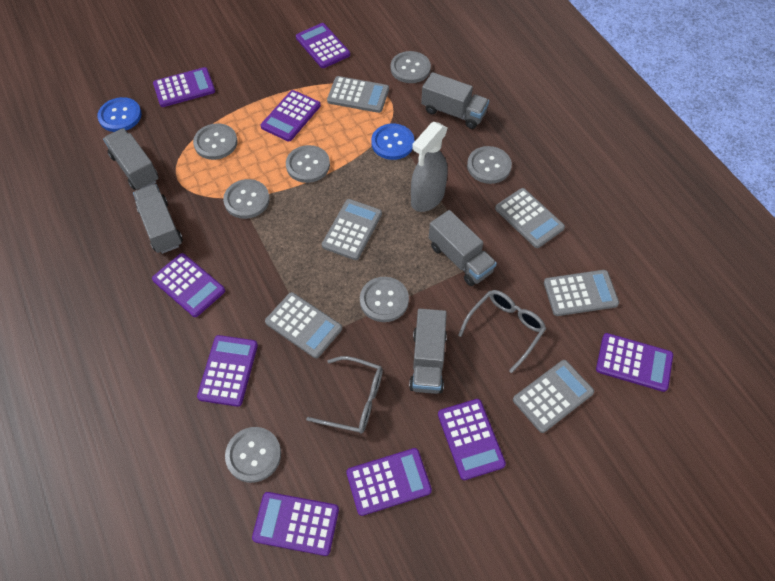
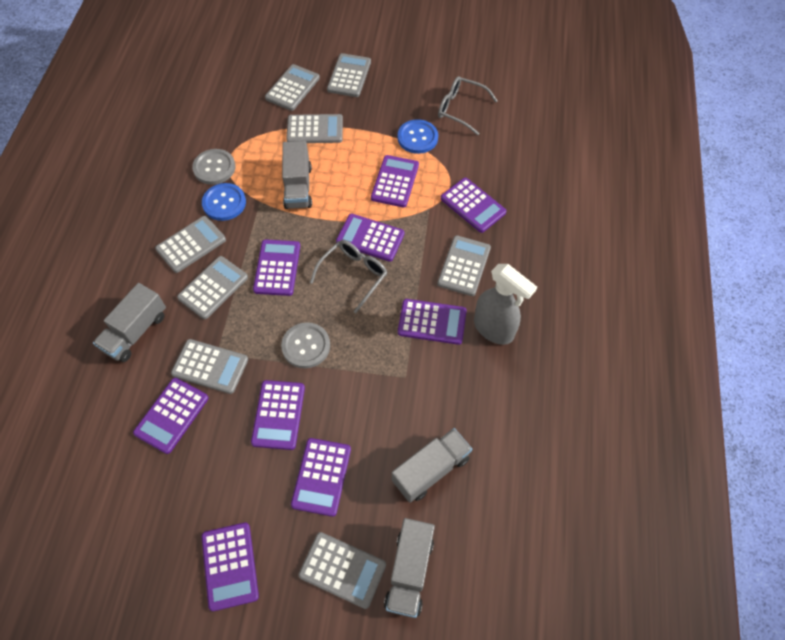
grey button: [193,123,238,160] [223,179,270,219] [225,427,281,483] [286,145,330,183] [360,277,409,322] [391,51,431,83] [467,146,512,184] = 7 -> [192,149,235,185] [281,322,330,368] = 2
grey calculator: [265,292,342,358] [322,199,382,260] [327,76,389,113] [495,188,565,248] [513,360,594,433] [544,270,619,316] = 6 -> [155,216,226,273] [171,339,248,394] [177,256,248,319] [265,64,320,111] [286,114,343,143] [298,532,386,609] [327,53,371,97] [437,235,491,296] = 8
grey truck: [103,128,158,190] [133,184,183,254] [409,309,447,394] [421,72,489,129] [429,210,497,286] = 5 -> [93,283,166,362] [282,141,312,209] [384,518,435,618] [392,428,472,503] = 4

